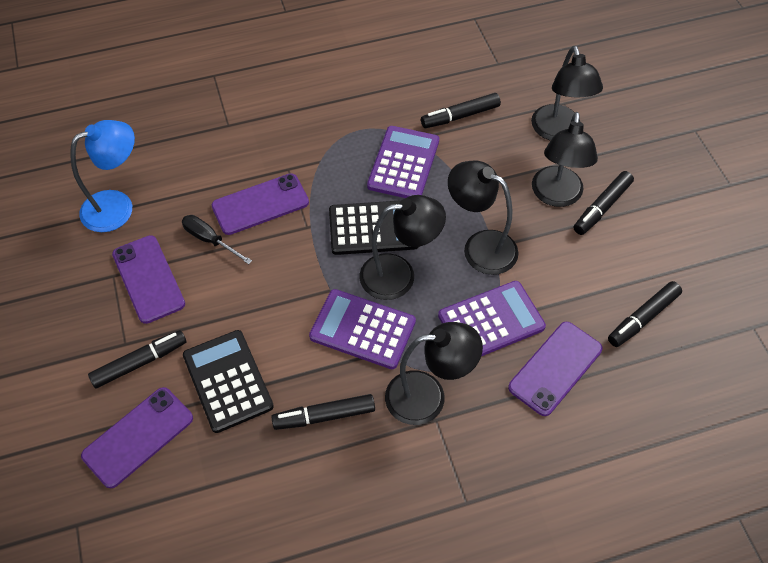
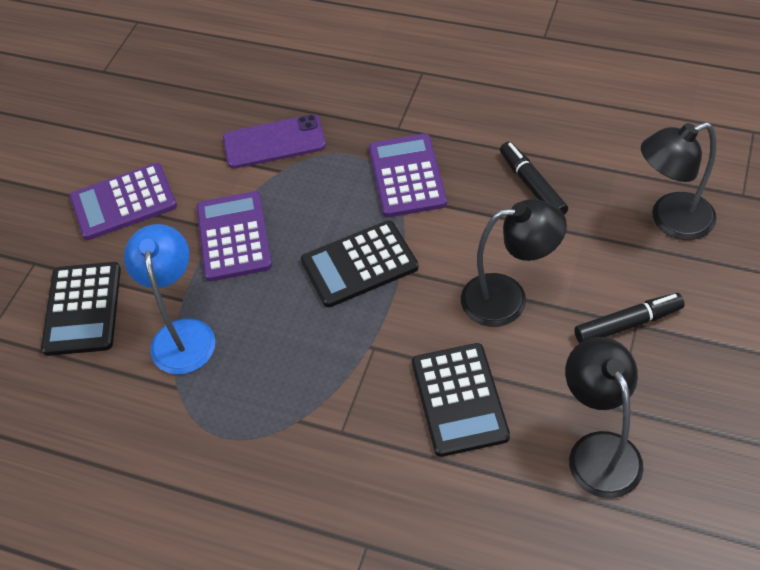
black calculator: [183,330,274,433] [329,200,418,255] = 2 -> [41,262,121,356] [301,220,419,307] [412,343,510,457] = 3
black lamp: [360,195,446,300] [385,322,483,425] [448,161,518,275] [531,46,603,141] [532,112,598,207] = 5 -> [461,199,567,327] [565,337,644,498] [641,122,717,240] = 3
black marker: [88,330,187,389] [271,394,375,430] [421,93,501,128] [574,171,634,235] [608,281,682,347] = 5 -> [500,142,568,215] [574,293,685,343] = 2
black screwdriver: [182,215,252,264] = 1 -> none = 0
purple phone: [81,387,193,488] [112,235,185,324] [212,173,309,235] [508,322,603,416] = 4 -> [223,114,326,169] = 1

